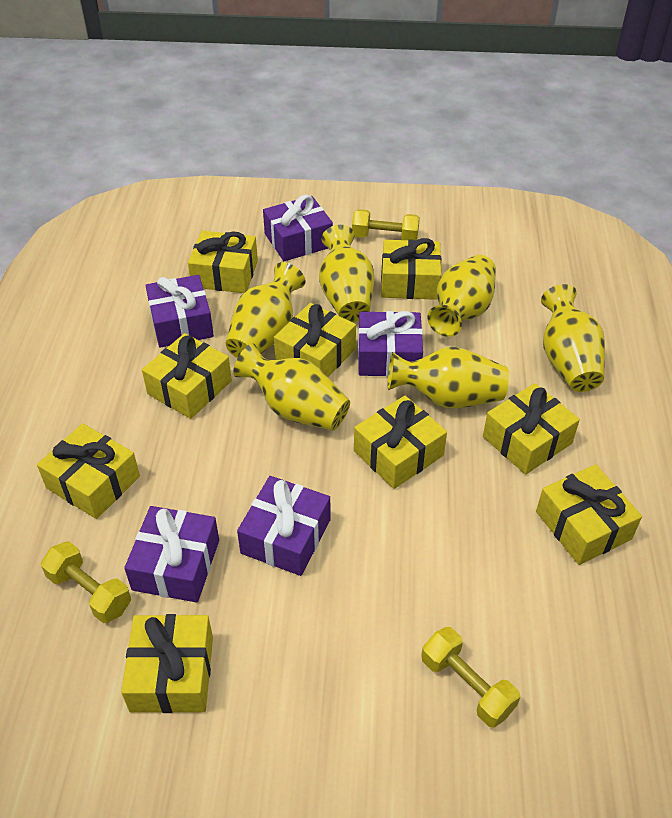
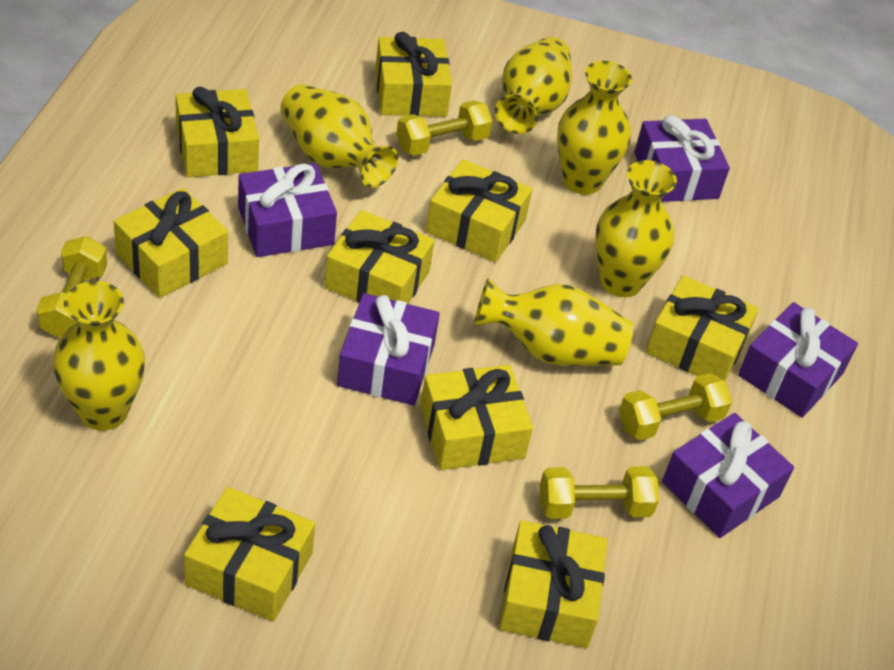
yellow dumbbell: [41,541,131,623] [352,209,420,241] [421,627,520,728] = 3 -> [37,236,107,338] [396,100,492,156] [540,466,659,519] [619,373,732,440] = 4

